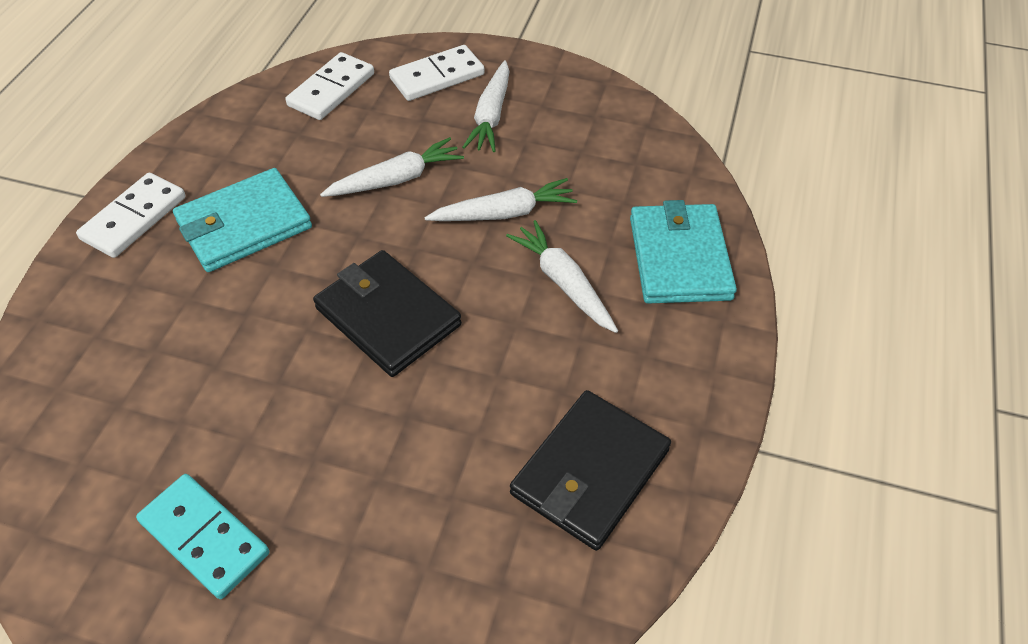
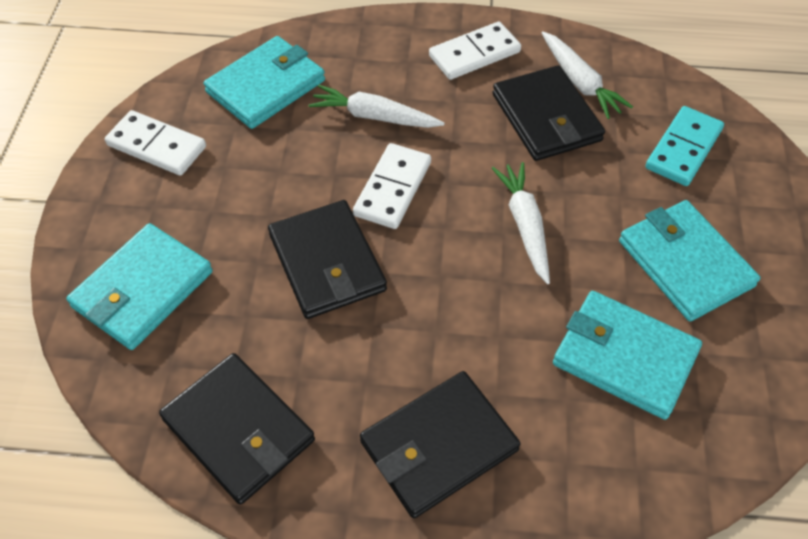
black wallet: [313,250,462,377] [510,390,671,551] = 2 -> [159,353,315,505] [268,200,387,319] [360,371,520,518] [493,65,605,161] = 4
turquoise wallet: [173,168,312,272] [630,200,737,304] = 2 -> [66,223,213,350] [204,36,325,129] [553,291,702,420] [619,200,760,322] = 4
white carrot: [320,137,464,197] [425,178,577,221] [462,60,509,152] [506,220,618,333] = 4 -> [308,85,445,128] [492,162,550,284] [542,31,633,119] = 3

